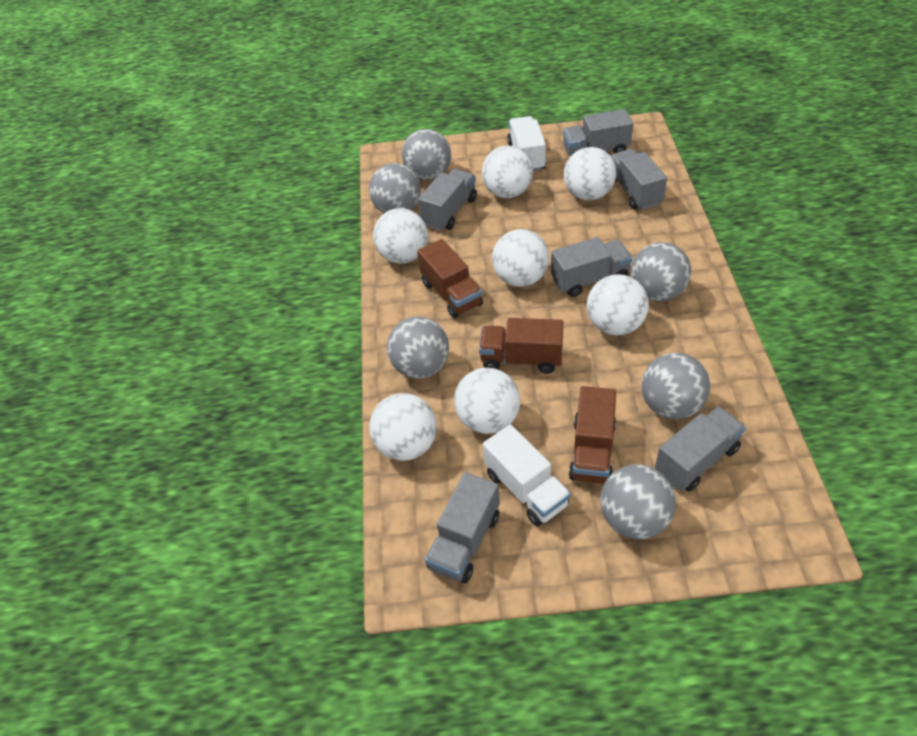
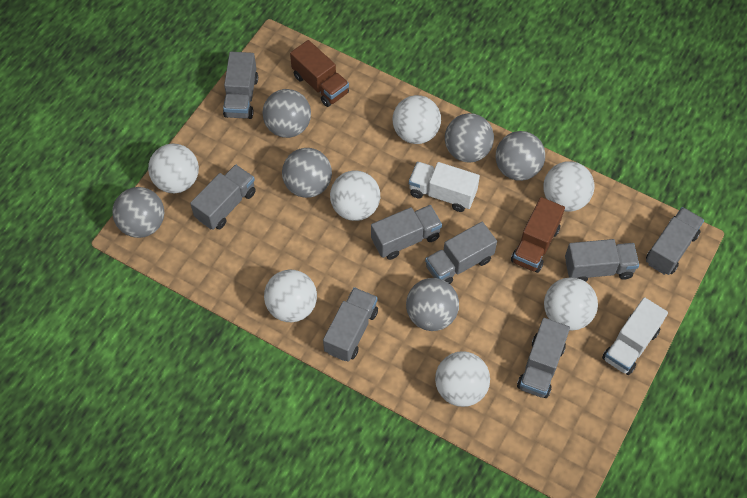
brown truck: [417,239,483,318] [479,318,563,374] [569,386,616,484] = 3 -> [290,40,349,107] [511,197,565,273] = 2
grey truck: [418,169,477,230] [425,472,500,583] [551,237,632,297] [563,109,633,157] [610,149,667,210] [655,407,746,492] = 6 -> [190,165,256,230] [223,52,258,119] [323,287,378,362] [371,205,442,260] [425,222,497,284] [517,318,570,398] [565,239,639,282] [646,207,704,275] = 8

